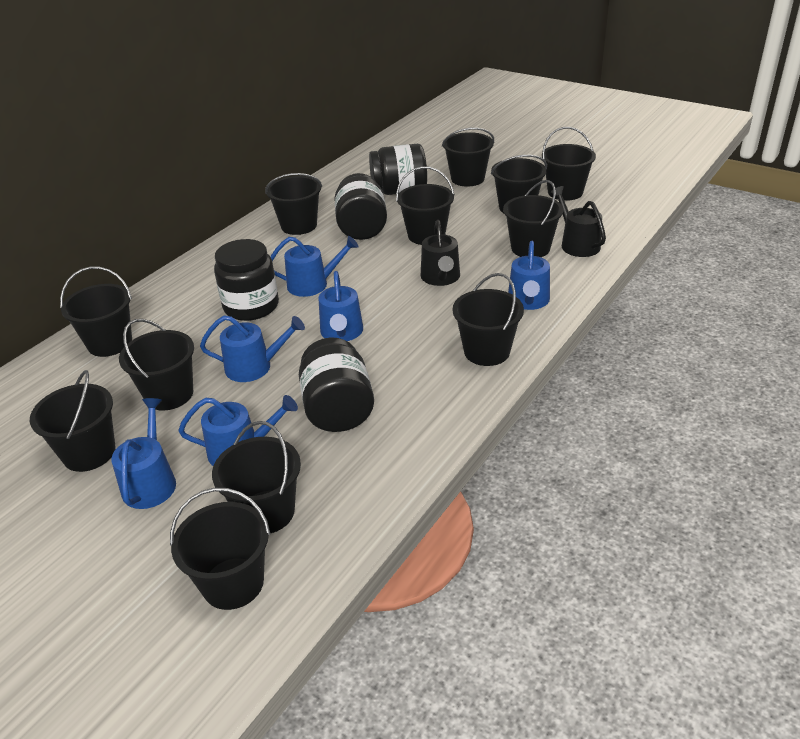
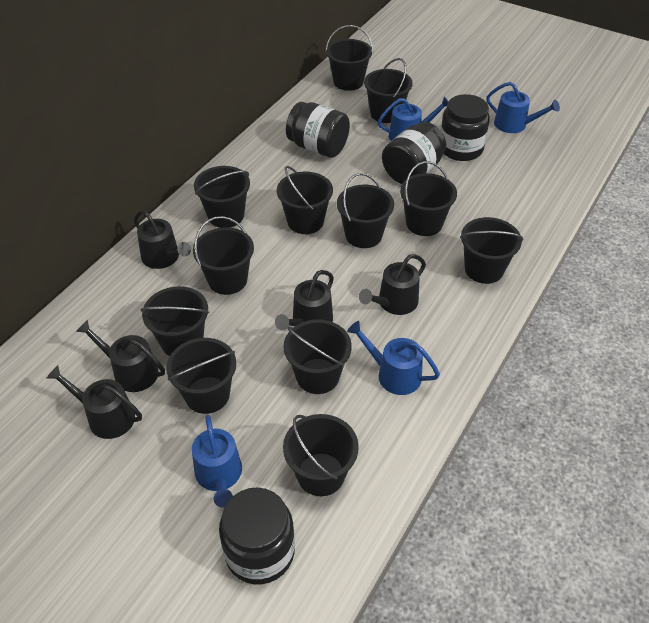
black watering can: [421,220,460,286] [551,186,606,257] = 2 -> [47,365,142,439] [76,320,165,392] [134,210,191,269] [275,270,334,330] [359,254,426,315] = 5
blue watering can: [111,398,176,509] [178,395,298,466] [200,315,305,382] [270,236,359,297] [318,271,363,341] [508,241,550,310] = 6 -> [192,415,242,508] [347,321,440,395] [378,97,448,141] [486,82,560,133] = 4

